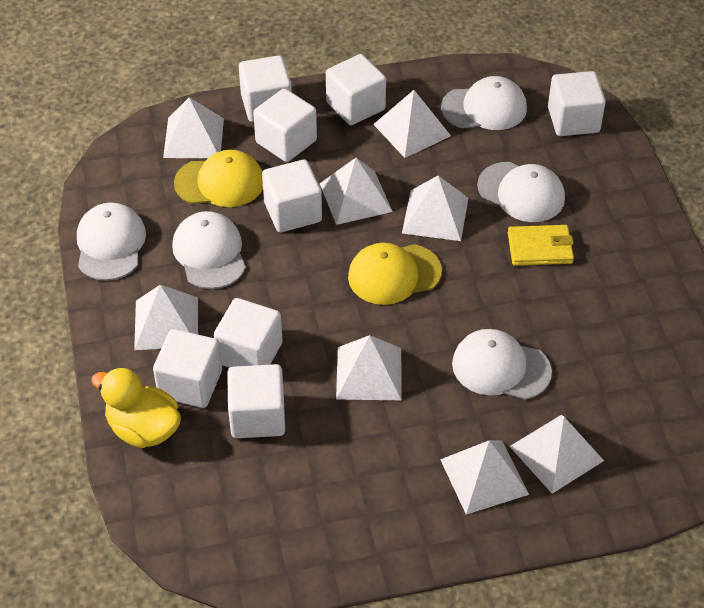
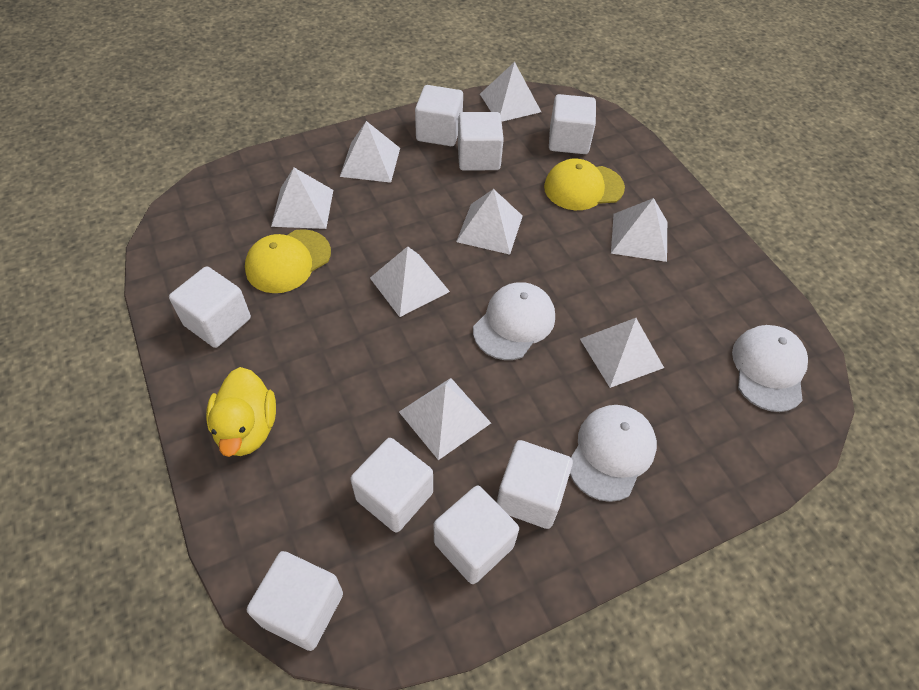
white cap: [77,202,146,281] [172,211,246,289] [441,76,527,130] [452,329,552,400] [477,162,565,222] = 5 -> [473,282,555,360] [570,405,657,502] [732,325,808,412] = 3
yellow wallet: [508,225,574,266] = 1 -> none = 0

